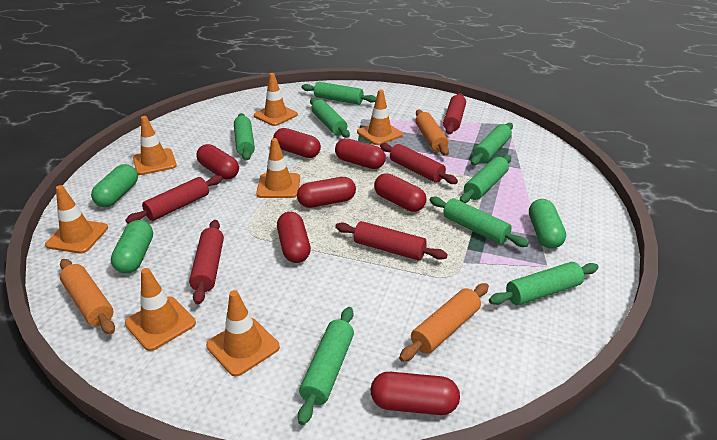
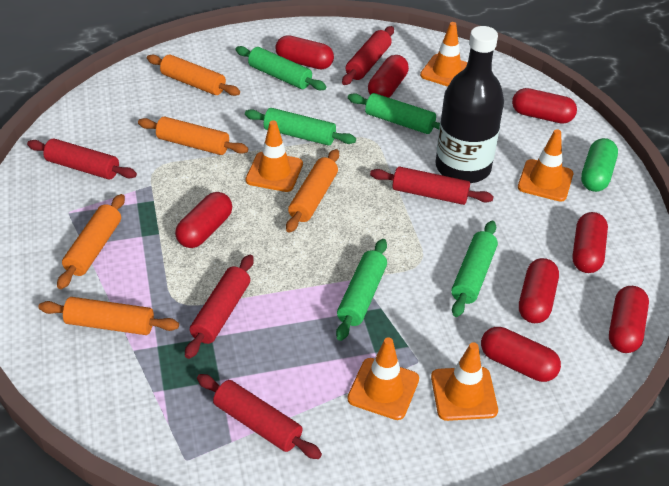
black bottle: none = 0 -> [436,26,504,183] = 1
green capsule: [91,164,138,207] [111,220,153,274] [529,199,566,249] = 3 -> [581,138,618,192] = 1
green rolling pin: [234,113,255,161] [298,307,354,425] [301,82,376,105] [310,98,350,138] [430,197,529,247] [460,155,511,203] [471,123,513,165] [489,262,599,306] = 8 -> [235,46,326,90] [245,108,356,146] [336,239,387,341] [348,93,440,134] [451,221,498,317] = 5
orange rolling pin: [60,259,115,334] [399,283,489,362] [415,110,449,156] = 3 -> [38,297,179,335] [57,194,125,289] [138,117,248,155] [147,54,240,96] [286,149,339,233] = 5
orange traffic cone: [45,185,108,253] [125,268,196,351] [133,116,177,175] [206,290,280,377] [254,73,298,126] [256,138,300,198] [357,90,403,145] = 7 -> [246,120,303,192] [347,337,419,420] [420,22,468,87] [431,342,498,421] [518,129,573,202] = 5
red capsule: [196,144,239,179] [273,128,321,158] [277,212,311,263] [297,177,356,208] [335,138,386,169] [371,372,460,415] [374,173,427,212] = 7 -> [175,192,232,248] [275,35,334,69] [368,55,409,98] [481,327,561,382] [512,88,577,124] [519,258,559,323] [572,212,608,273] [609,286,649,353] = 8

